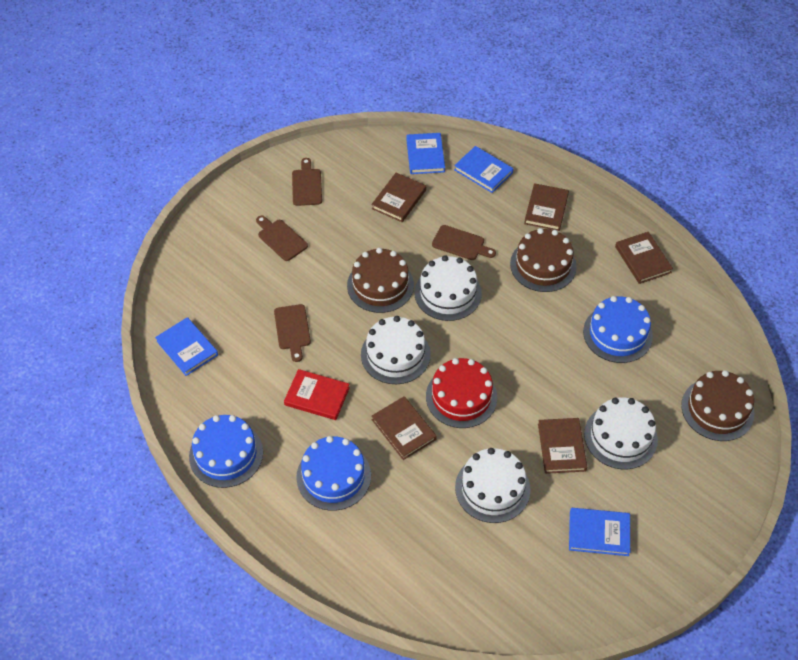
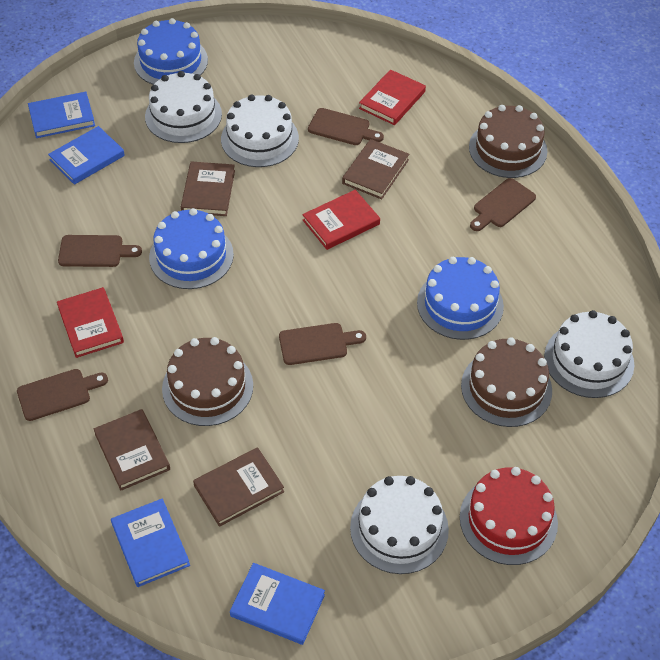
brown book: [371,173,426,222] [371,396,437,460] [524,183,569,231] [538,418,587,474] [615,232,673,284] = 5 -> [94,409,170,490] [181,161,235,216] [193,447,284,527] [342,139,409,199] = 4
brown cutting board: [256,216,308,261] [274,304,311,362] [292,158,322,206] [432,225,496,260] = 4 -> [17,369,108,421] [58,235,142,267] [279,323,366,365] [308,108,384,145] [470,178,536,231] = 5
red book: [284,369,350,420] = 1 -> [57,287,124,358] [302,190,380,250] [359,69,426,125] = 3

